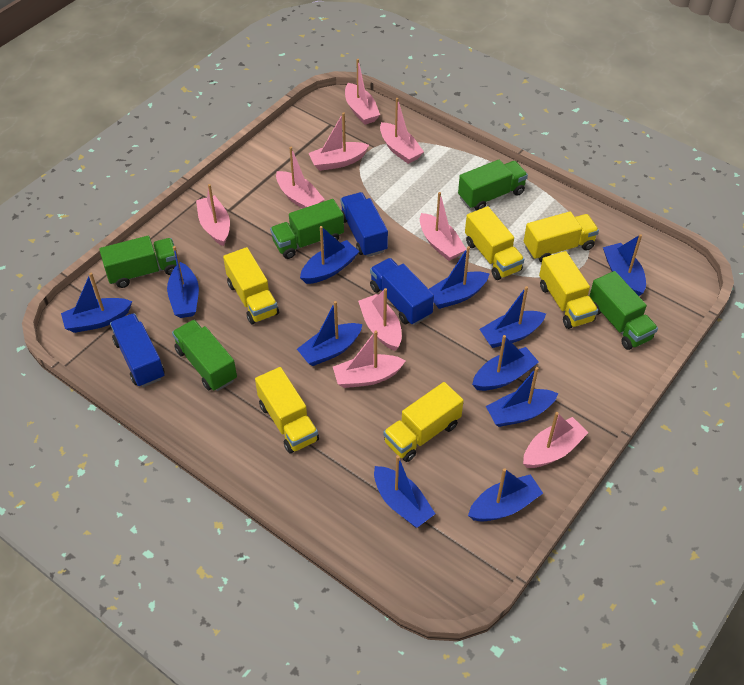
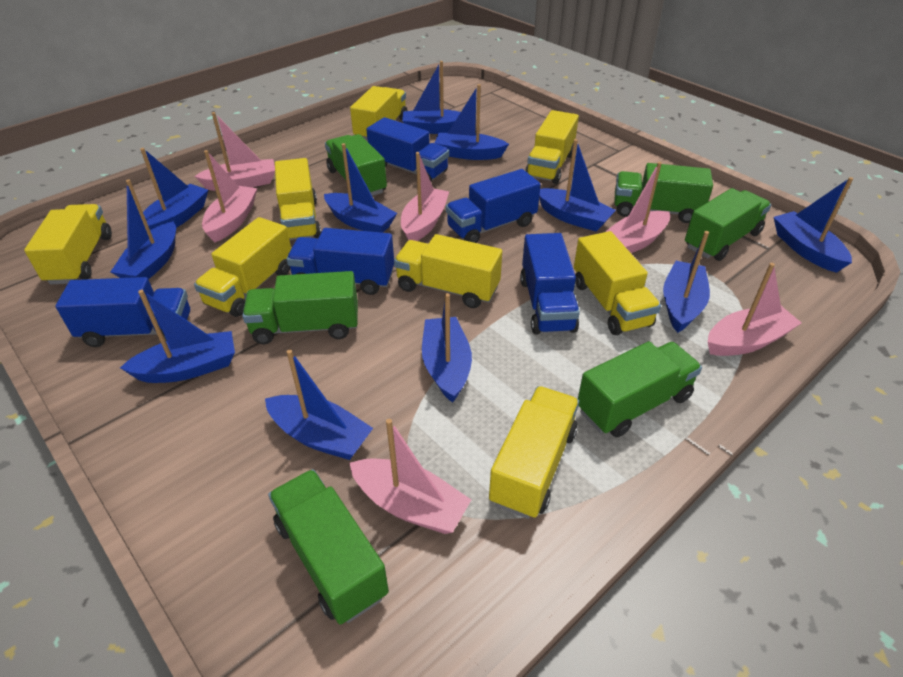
blue truck: [110,313,165,387] [340,192,388,257] [370,258,434,325] = 3 -> [55,277,190,347] [287,228,394,295] [366,117,449,182] [446,169,541,243] [520,233,580,335] = 5
green truck: [99,236,178,288] [172,320,237,391] [270,199,344,259] [458,160,528,211] [589,271,658,350] = 5 -> [242,271,358,344] [268,469,389,625] [325,134,387,196] [578,341,702,437] [615,163,713,223] [685,188,771,261] = 6
pink boat: [196,184,230,246] [276,147,325,209] [309,112,369,171] [333,330,406,388] [345,59,380,125] [358,288,402,351] [380,98,424,164] [420,192,467,261] [523,412,588,468] = 9 -> [194,112,275,191] [202,150,257,243] [349,419,471,534] [401,152,449,241] [605,162,670,253] [708,263,801,356] = 6
yellow truck: [223,247,279,324] [255,367,319,453] [383,382,464,462] [465,206,524,280] [524,211,599,263] [539,251,598,329] = 6 -> [24,204,112,284] [194,217,291,317] [275,158,321,240] [350,86,407,141] [394,234,502,308] [489,386,579,519] [525,110,579,184] [574,231,661,335] = 8

